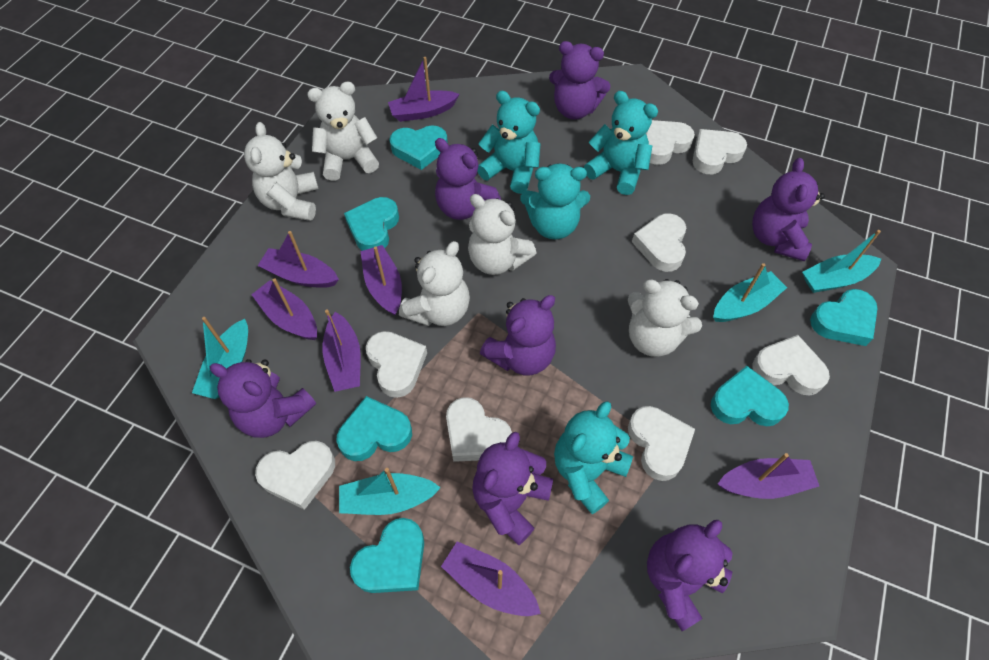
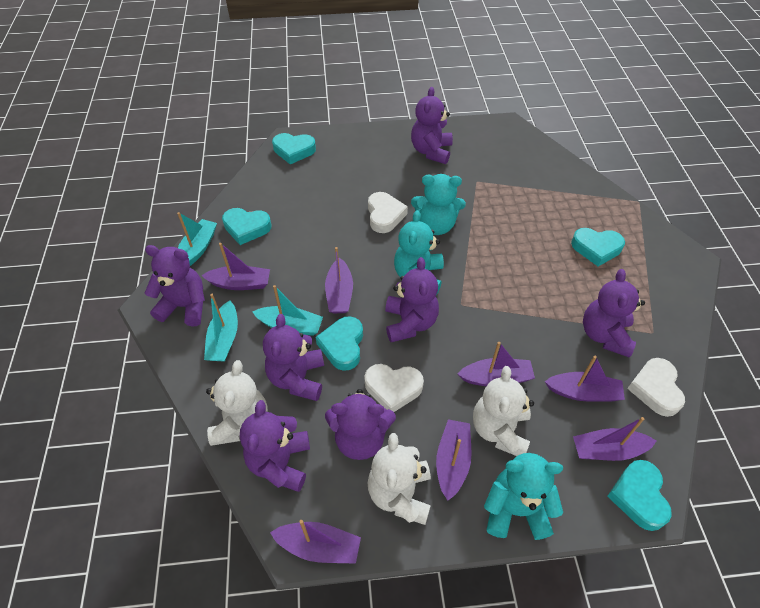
turquoise boat: [192,317,248,399] [339,468,441,515] [713,263,787,322] [802,230,881,293] = 4 -> [177,212,217,266] [204,294,238,362] [252,285,323,336] = 3
turquoise heart: [336,396,412,461] [344,197,399,251] [350,518,424,593] [390,125,448,170] [711,366,789,426] [810,289,878,346] = 6 -> [222,208,272,245] [272,133,316,164] [315,316,363,371] [571,228,625,266] [607,460,672,531] = 5
turquoise teddy bear: [477,91,541,194] [520,163,590,239] [554,401,633,514] [584,91,658,195] = 4 -> [394,210,444,295] [411,174,466,235] [484,453,563,540] = 3
white heart: [255,441,335,510] [366,331,427,398] [446,397,512,462] [628,406,695,481] [632,213,686,272] [646,120,695,165] [693,129,747,174] [752,335,830,396] = 8 -> [365,364,424,412] [368,192,408,233] [627,358,685,417] = 3
white teddy bear: [244,122,319,221] [307,81,379,181] [399,241,470,326] [468,194,536,275] [628,279,702,357] = 5 -> [206,360,268,446] [368,433,431,525] [473,366,534,456] = 3

